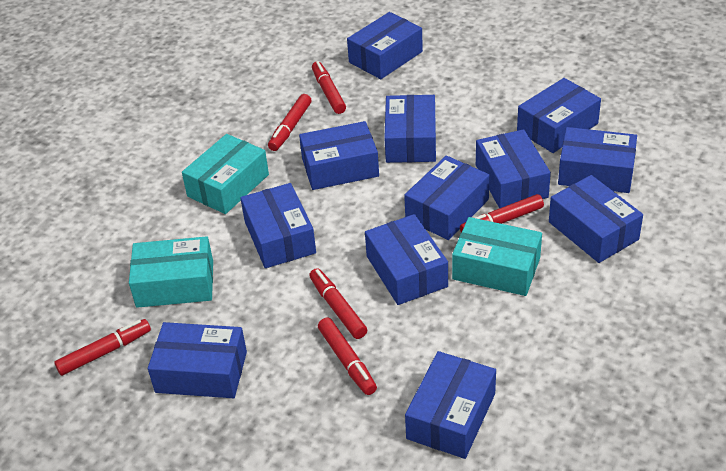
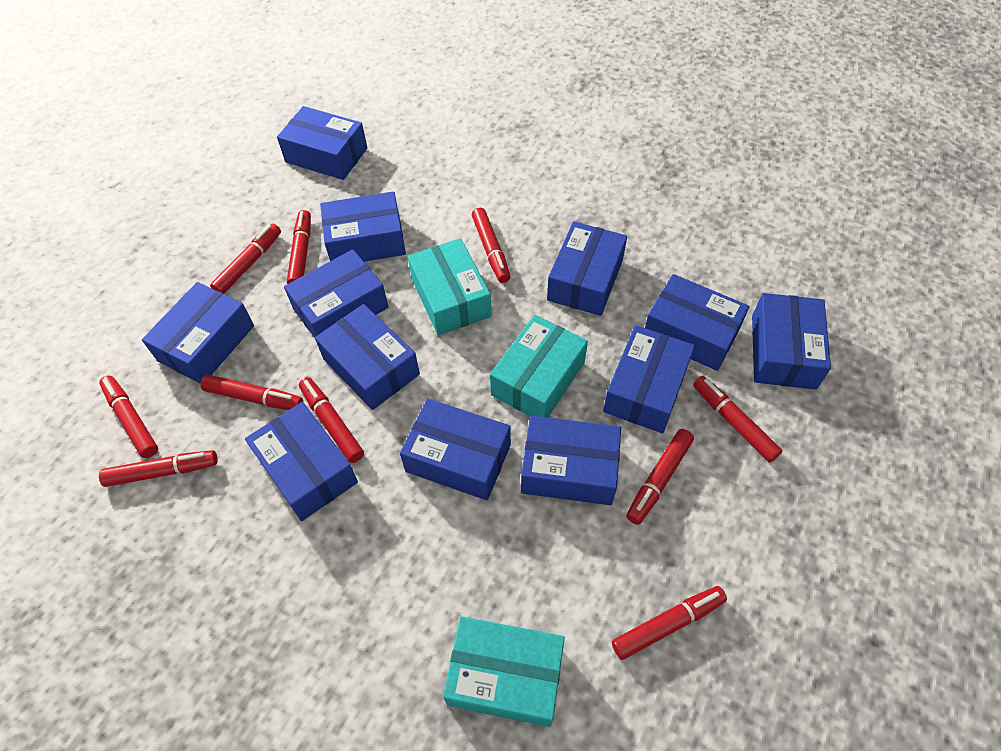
red marker: [54,319,151,376] [268,94,312,151] [309,268,367,339] [312,61,346,114] [318,318,377,395] [460,194,544,232] = 6 -> [99,375,158,458] [99,450,218,487] [200,375,303,410] [210,224,281,294] [287,210,311,284] [299,377,364,463] [472,208,511,283] [612,586,727,660] [626,429,694,525] [693,376,782,462] = 10

